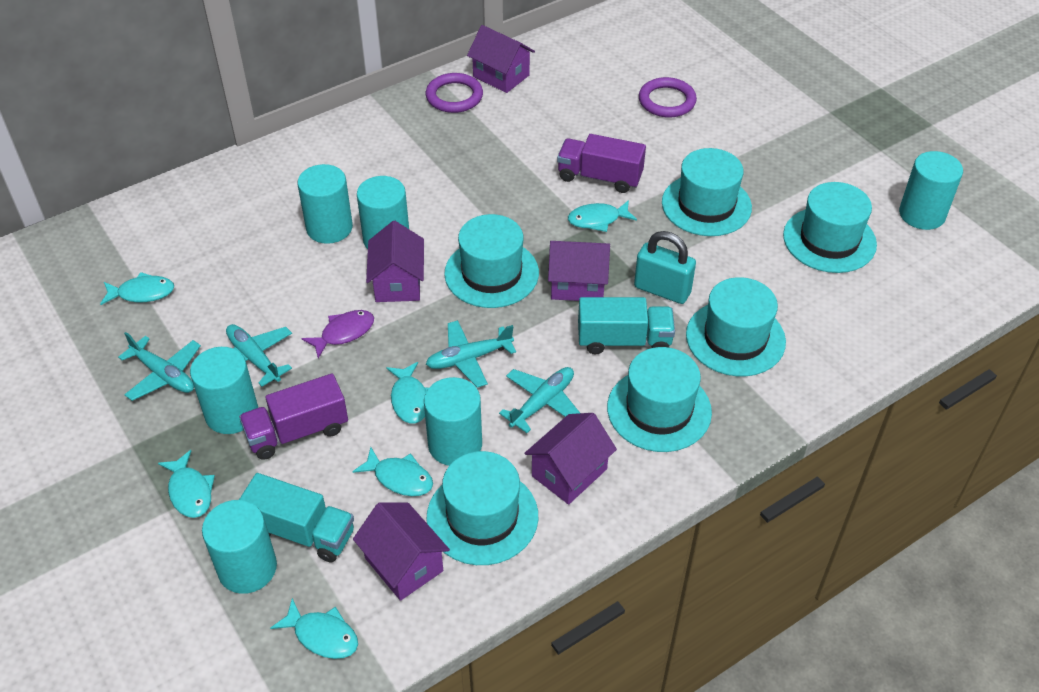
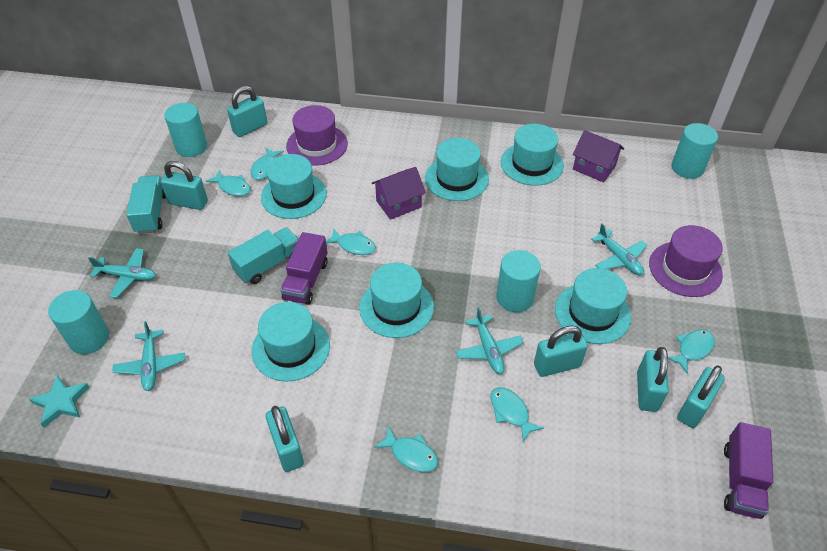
purple fish: [302,310,374,358] = 1 -> none = 0
purple hat: none = 0 -> [286,105,348,166] [649,225,723,297] = 2
purple house: [353,502,450,601] [366,221,424,302] [467,25,535,93] [524,413,617,505] [548,241,610,301] = 5 -> [372,167,426,220] [573,130,624,182] = 2
purple ring: [426,73,483,113] [639,77,697,117] = 2 -> none = 0
turquoise cylinder: [190,347,258,434] [202,500,277,594] [298,164,353,244] [357,176,409,249] [424,377,482,466] [899,151,963,230] = 6 -> [48,290,109,354] [165,103,207,157] [496,250,541,312] [671,123,718,179] = 4
turquoise padlock: [634,231,696,304] = 1 -> [160,161,208,210] [227,86,267,137] [265,406,304,472] [534,326,588,377] [637,347,669,412] [677,365,725,428] = 6
turquoise star: none = 0 -> [29,375,90,428] = 1

